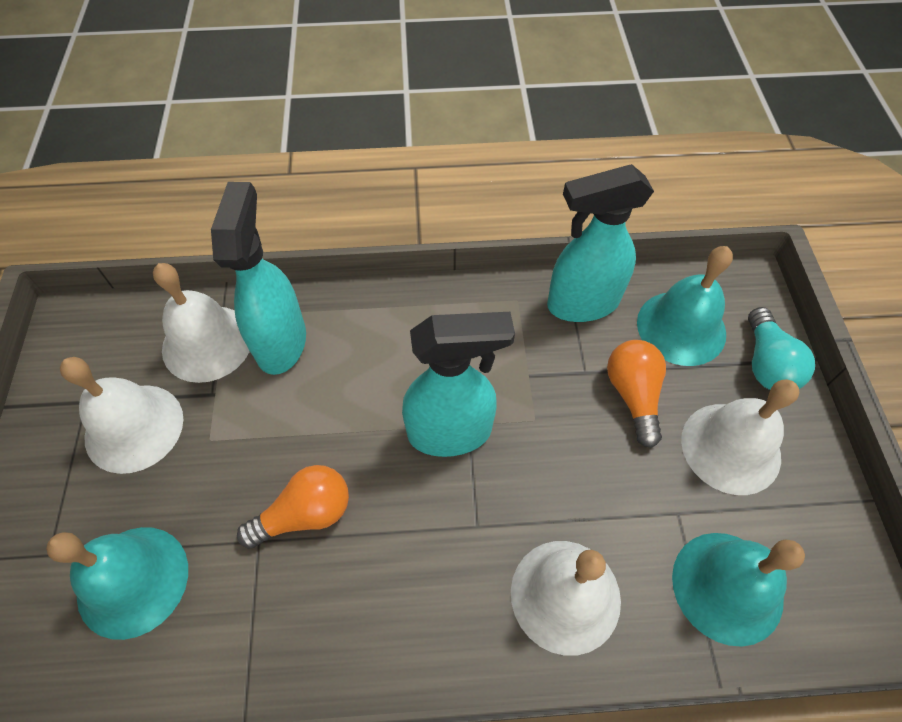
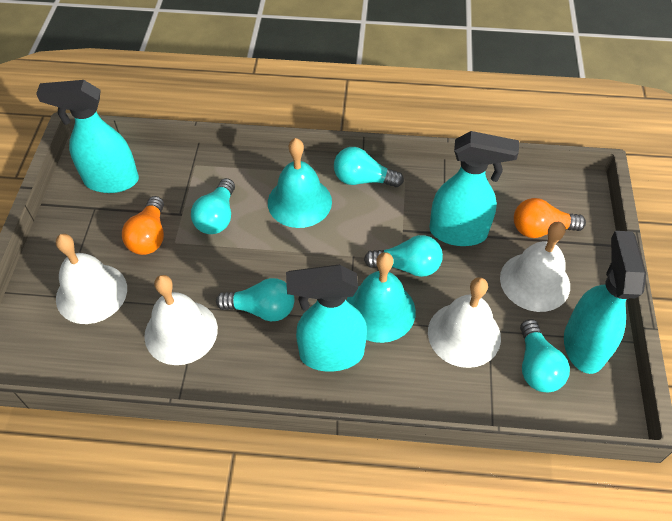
turquoise bell: [46,527,188,640] [637,246,733,366] [672,533,805,647] = 3 -> [268,138,332,228] [346,252,416,343] = 2
turquoise light bulb: [748,307,815,390] = 1 -> [191,178,235,234] [216,278,295,322] [334,147,404,187] [364,235,443,277] [520,319,570,392] = 5
turquoise spray bottle: [211,182,306,375] [402,312,515,457] [547,164,654,322] = 3 -> [36,80,139,193] [286,265,367,372] [429,131,519,246] [564,231,646,374] = 4

